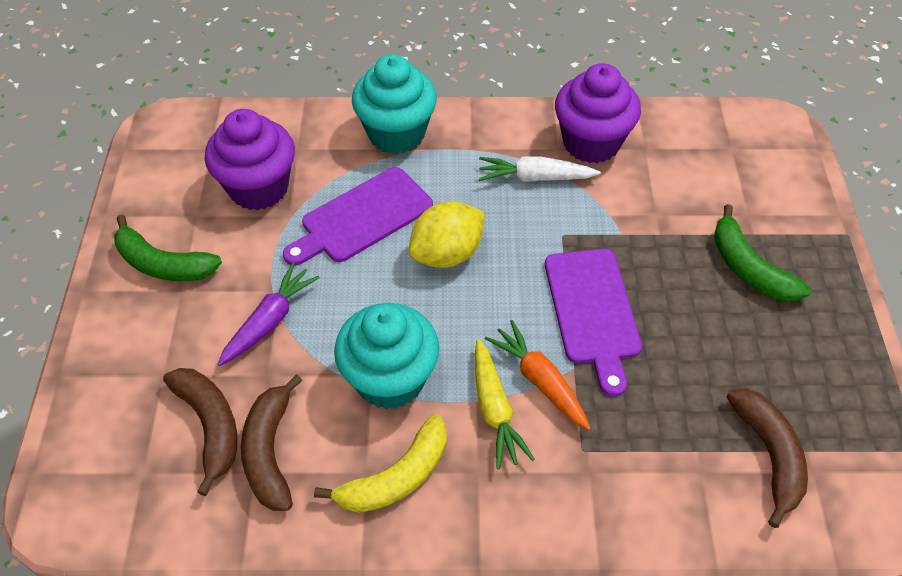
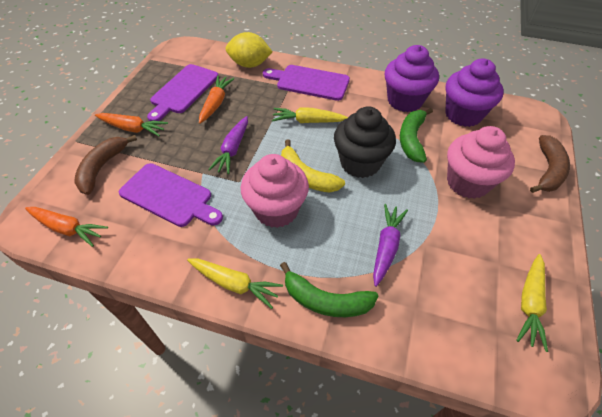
black cupcake: none = 0 -> [334,106,396,178] = 1
brown banana: [163,368,237,496] [241,374,303,511] [726,388,808,528] = 3 -> [74,135,137,195] [530,135,570,193] = 2
orange carrot: [485,320,591,430] = 1 -> [25,207,108,247] [95,113,168,136] [199,76,235,124] = 3
pink cupcake: none = 0 -> [241,154,309,228] [447,126,515,199] = 2
purple carrot: [218,262,320,366] = 1 -> [208,116,248,174] [373,204,408,287] = 2
purple cutting board: [283,167,433,266] [545,249,642,397] = 2 -> [119,163,223,227] [147,64,219,121] [263,65,350,101] = 3
turquoise cupcake: [334,303,439,409] [352,54,437,154] = 2 -> none = 0
white carrot: [479,156,600,182] = 1 -> none = 0
yellow carrot: [475,339,535,469] = 1 -> [187,259,283,309] [272,107,348,123] [516,254,548,352] = 3

